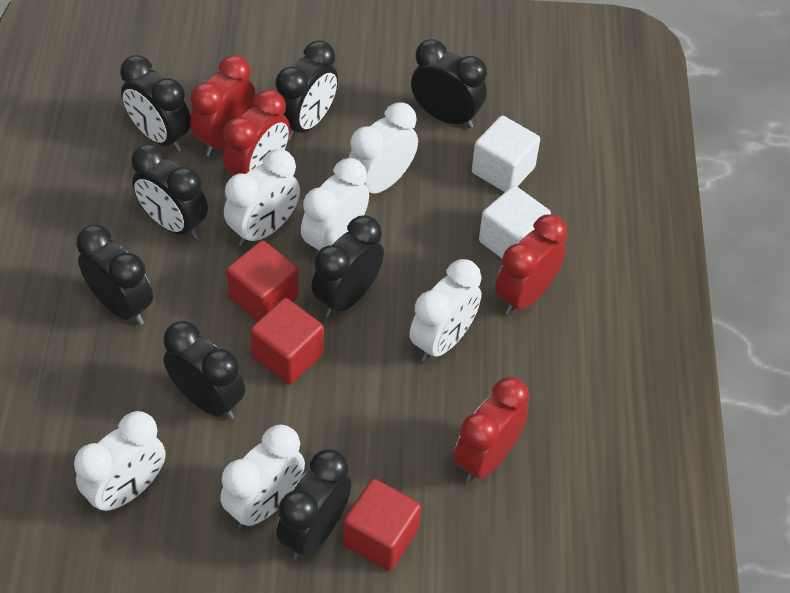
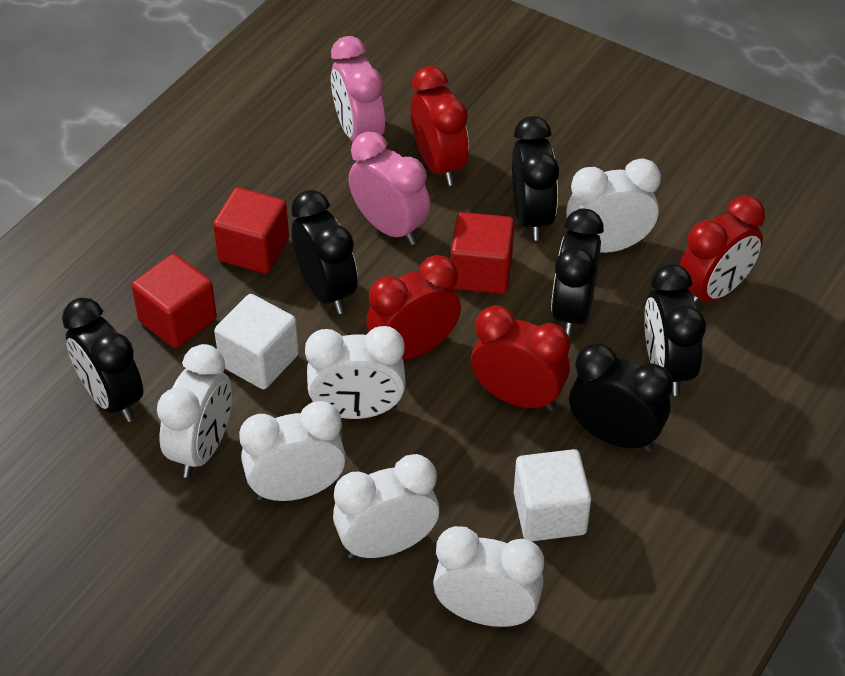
black clock: [76,225,153,325] [120,55,191,152] [131,144,208,240] [163,321,245,420] [276,40,338,140] [276,449,352,560] [311,216,384,318] [411,39,487,128] = 8 -> [62,298,143,422] [291,190,357,314] [512,116,559,241] [551,209,604,337] [569,343,673,452] [644,264,706,396] = 6
pink clock: none = 0 -> [331,36,385,142] [348,132,430,245] = 2

